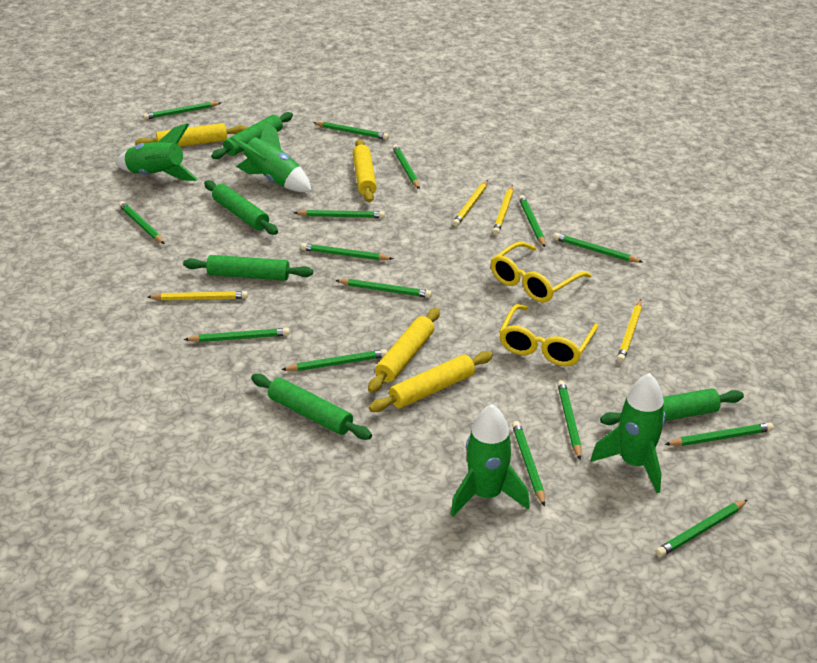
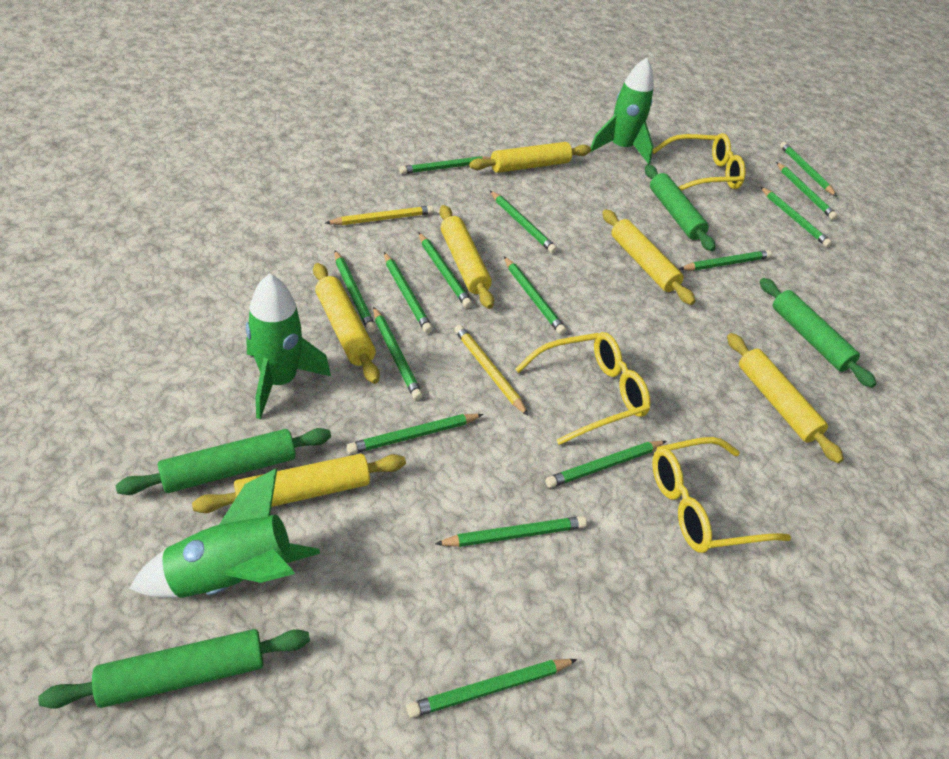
green rocket: [116,123,198,181] [231,120,312,192] [451,404,530,516] [591,373,666,493] = 4 -> [129,468,320,598] [246,274,331,419] [591,57,654,164] = 3
green rolling pin: [183,255,313,281] [204,180,278,235] [211,112,293,159] [251,374,372,440] [600,388,744,425] = 5 -> [38,629,310,709] [115,428,331,495] [645,165,716,251] [760,278,877,388] = 4
yellow glasses: [491,242,591,303] [499,304,599,366] = 2 -> [515,332,650,445] [652,133,746,191] [652,437,792,553] = 3
yellow pencil: [148,291,248,300] [452,180,488,226] [493,185,513,235] [617,300,642,363] = 4 -> [326,205,434,225] [454,325,528,416] = 2
yellow rolling pin: [135,123,247,147] [353,139,377,203] [368,308,440,393] [369,351,493,412] = 4 -> [192,454,406,513] [313,263,380,384] [439,205,494,309] [469,142,591,173] [602,209,695,305] [727,333,844,463] = 6

